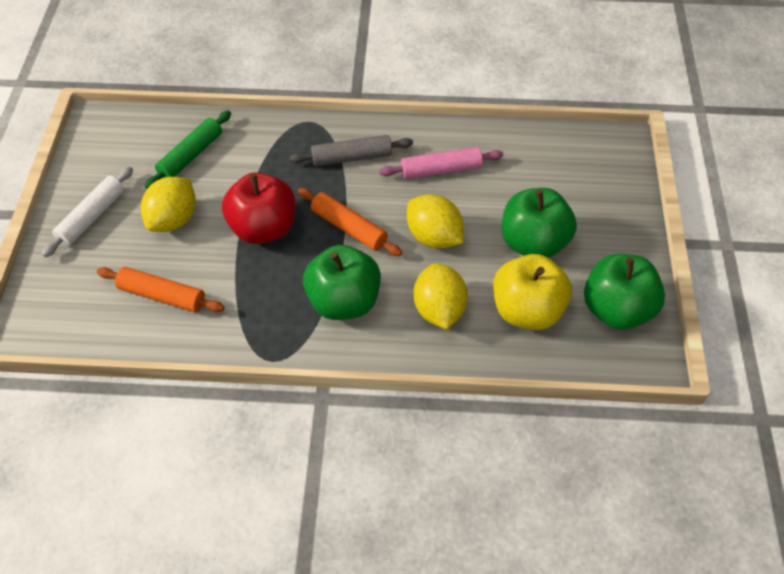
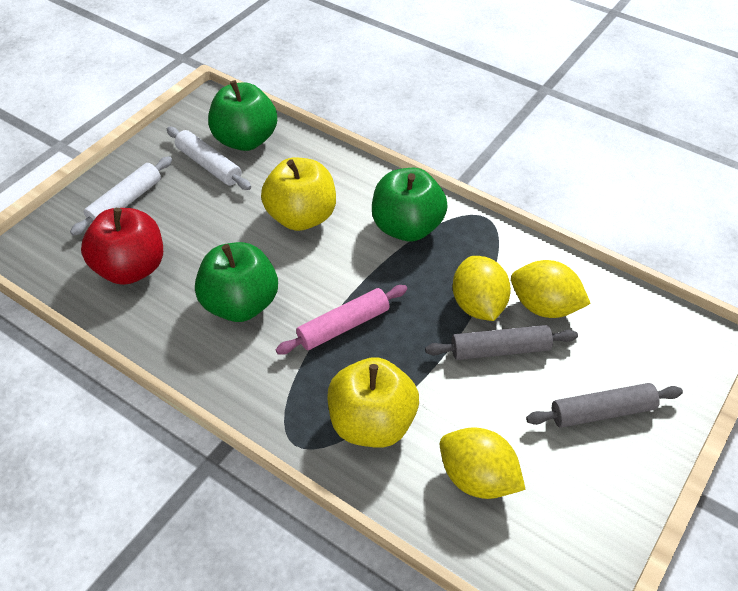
green rolling pin: [145,110,231,189] = 1 -> none = 0
grey rolling pin: [289,135,413,166] = 1 -> [425,325,578,360] [526,383,683,428] = 2
orange rolling pin: [97,267,225,312] [298,188,402,256] = 2 -> none = 0
white rolling pin: [41,167,133,258] = 1 -> [70,156,172,236] [167,127,251,190] = 2
yellow apple: [493,254,572,330] = 1 -> [261,157,336,231] [327,357,419,448] = 2

